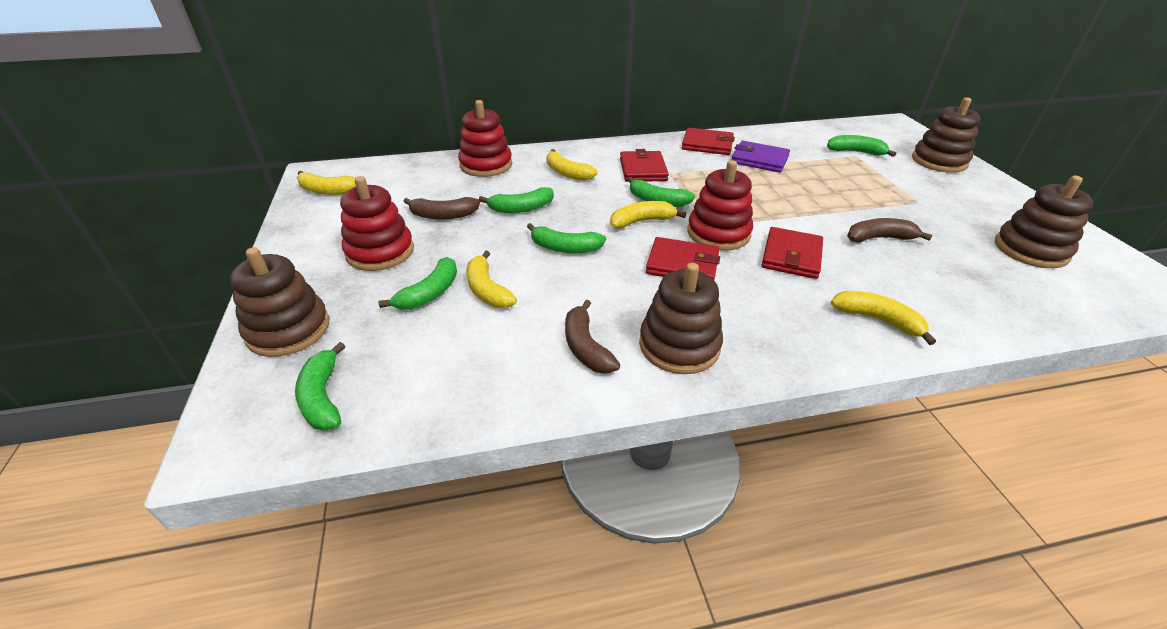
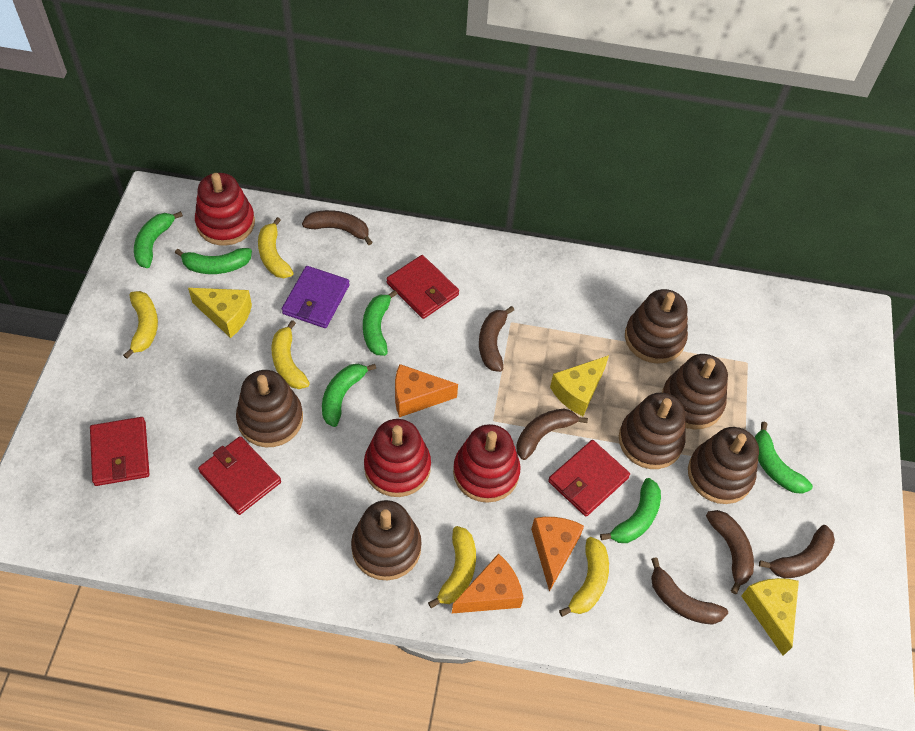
brown banana: [403,197,480,220] [565,300,620,374] [847,218,932,243] = 3 -> [302,210,373,245] [479,306,514,372] [516,409,588,460] [651,557,728,625] [706,510,754,594] [759,525,835,579] = 6
brown stacking toy: [230,247,329,357] [639,263,723,374] [912,98,981,173] [995,176,1093,268] = 4 -> [236,370,303,447] [351,500,422,580] [619,393,686,469] [625,289,688,364] [661,354,728,430] [688,427,759,504] = 6
orange cheese: none = 0 -> [395,364,458,417] [452,553,524,613] [531,517,584,592] = 3
yellow cheese: none = 0 -> [188,288,252,338] [550,355,609,416] [741,578,799,656] = 3

